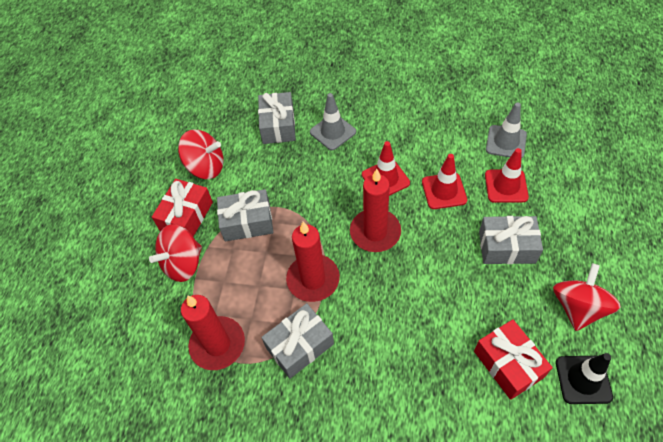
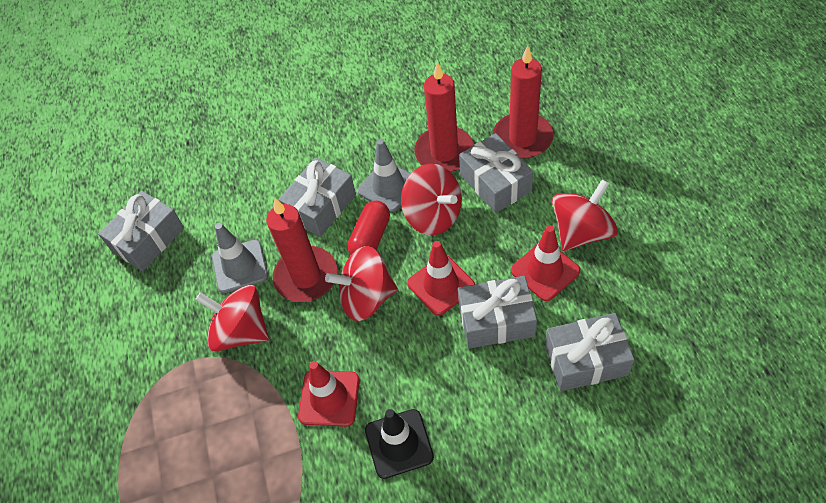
grey gift: [217,189,273,241] [258,92,296,144] [261,303,334,379] [479,216,543,264] = 4 -> [98,191,184,271] [278,158,356,237] [458,276,537,348] [459,133,533,213] [545,313,635,391] = 5
red capsule: none = 0 -> [348,201,390,255] = 1
red gift: [152,179,213,237] [474,319,553,400] = 2 -> none = 0
red spinning top: [149,224,202,282] [178,129,224,179] [553,263,621,331] = 3 -> [195,285,269,352] [325,246,398,321] [401,164,462,235] [552,179,618,251] = 4

